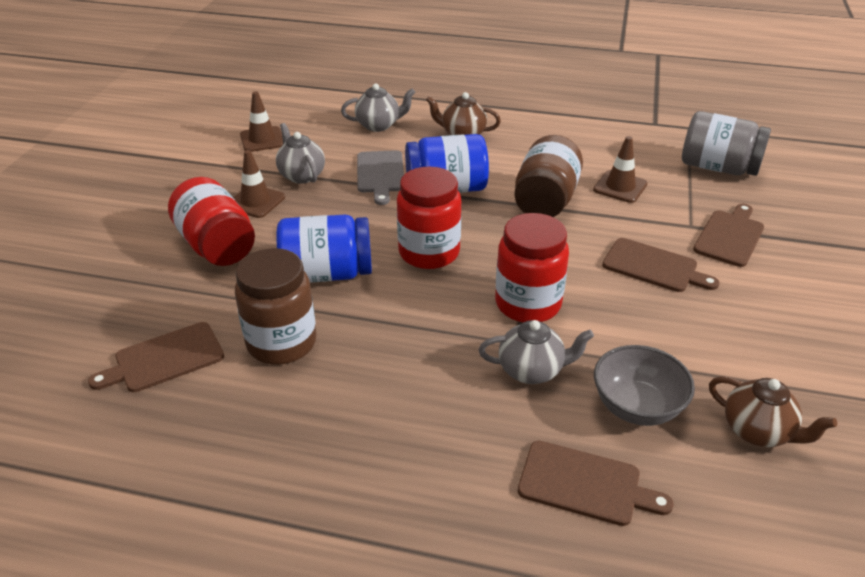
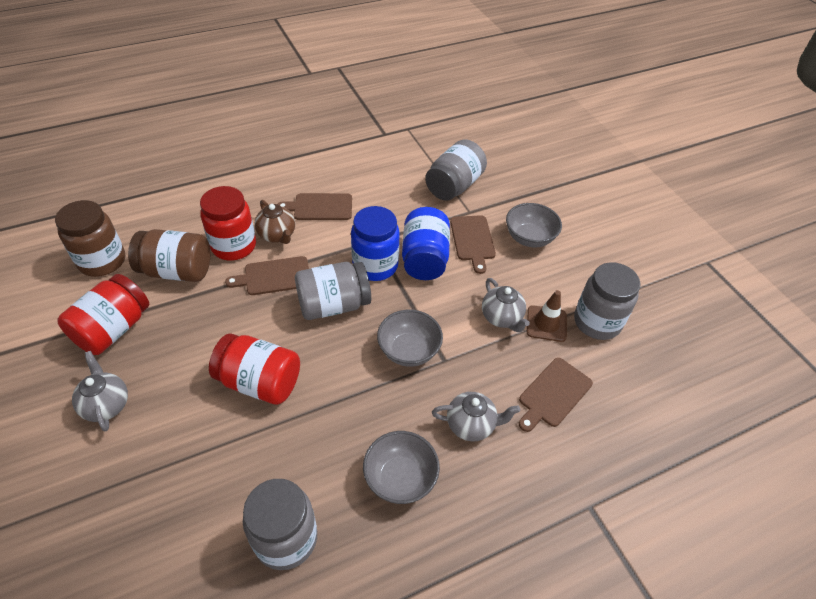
brown teapot: [426,92,501,135] [709,376,837,447] = 2 -> [254,200,295,244] = 1
brown traffic cone: [233,150,285,218] [240,91,283,152] [593,136,648,203] = 3 -> [527,290,567,342] = 1
grey bowl: [594,345,695,426] = 1 -> [363,431,440,504] [377,310,443,367] [506,203,562,247] = 3
grey cutting board: [357,150,404,205] = 1 -> none = 0
grey jar: [682,111,771,176] = 1 -> [243,479,317,570] [295,262,371,320] [425,140,487,201] [574,262,640,340] = 4

